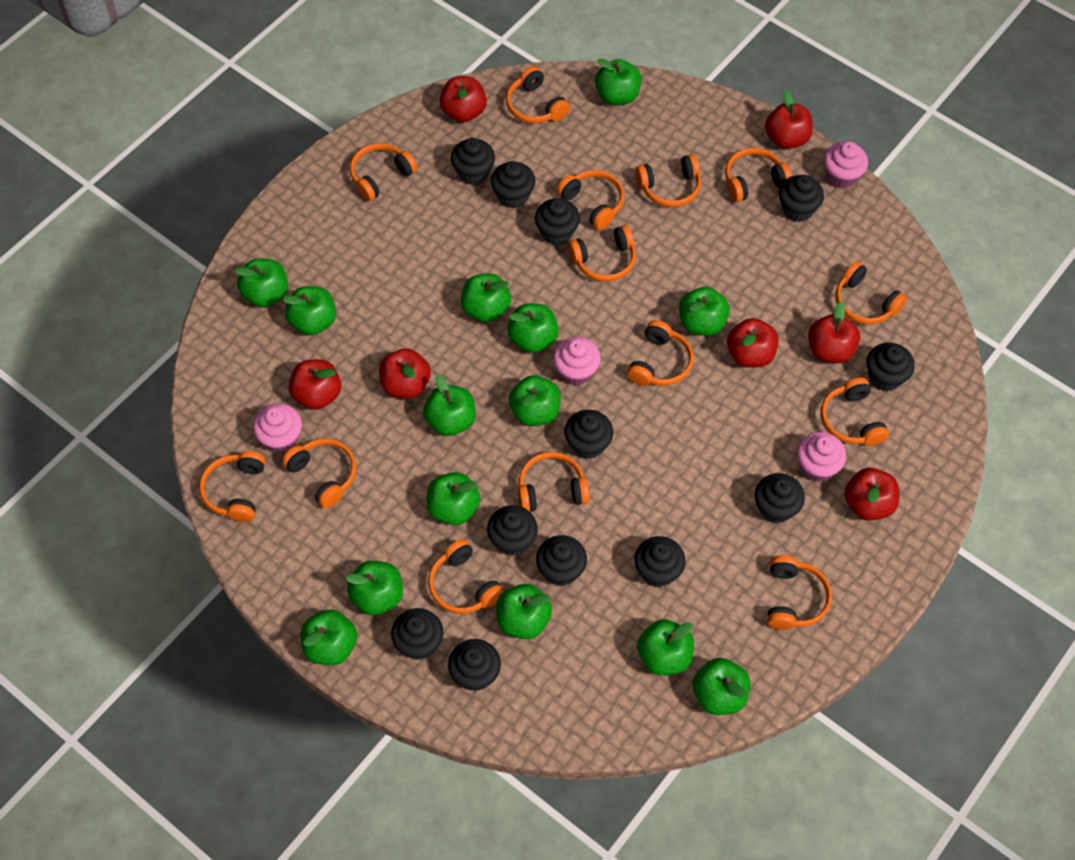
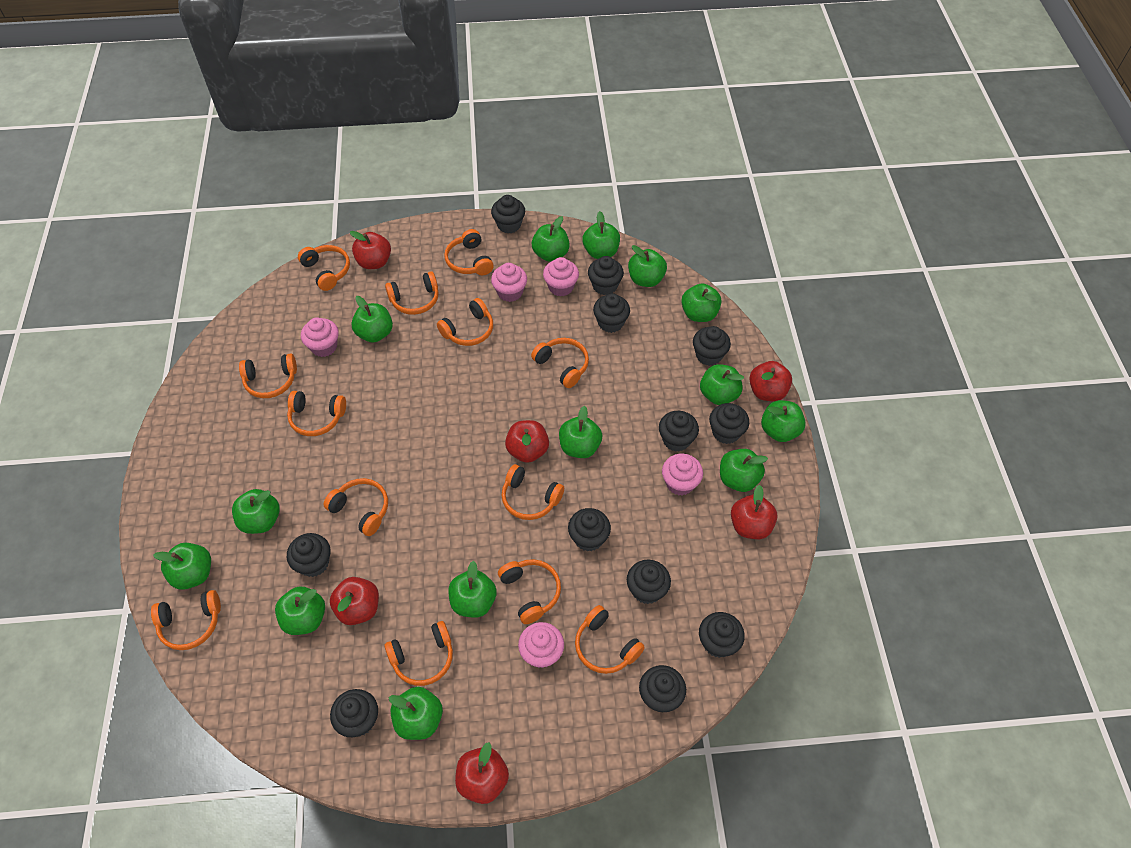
orange headphones: [199,451,266,522] [282,438,356,509] [350,143,418,201] [428,539,504,614] [506,66,570,124] [518,452,590,511] [557,170,624,230] [568,225,636,282] [627,320,694,386] [636,154,701,207] [725,148,792,202] [767,555,832,630] [820,378,889,446] [836,261,907,325] = 14 -> [151,590,221,650] [239,354,297,398] [287,391,346,436] [298,245,350,291] [324,478,388,536] [384,621,453,686] [385,272,439,315] [437,298,493,346] [444,229,494,275] [498,559,561,624] [501,464,564,520] [531,338,589,388] [575,605,645,674] = 13
pink cupcake: [253,403,302,453] [553,337,601,385] [797,432,846,482] [824,141,868,189] = 4 -> [301,317,339,357] [491,263,527,302] [518,622,564,668] [543,257,579,297] [662,454,703,496] = 5
red apple: [289,359,341,410] [379,348,431,399] [440,76,487,122] [727,318,778,368] [765,90,813,149] [808,302,860,363] [845,468,899,521] = 7 -> [330,577,379,625] [350,231,391,269] [455,742,509,804] [505,420,549,463] [731,485,777,539] [749,361,792,401] = 6

